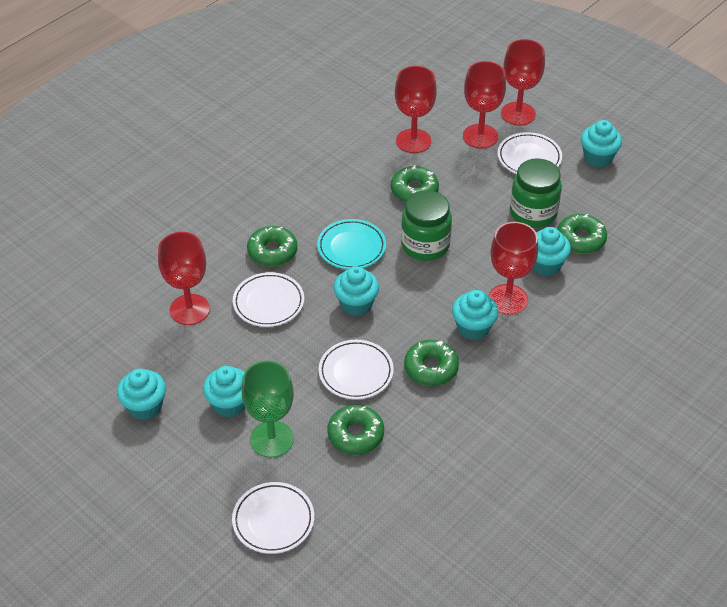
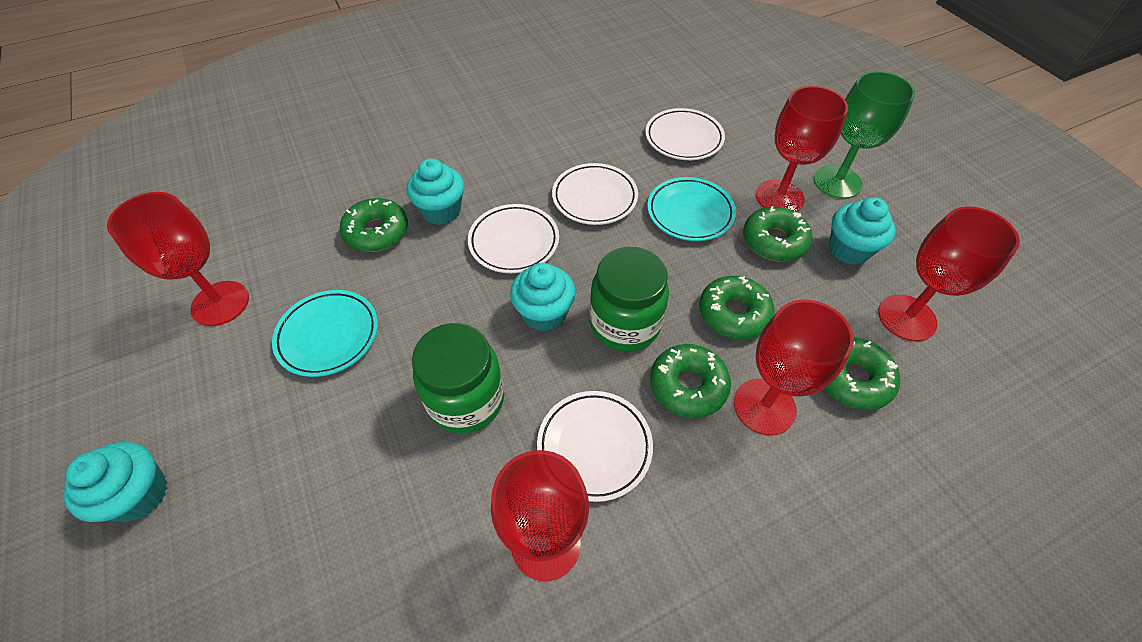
turquoise cupcake: [117,369,166,420] [203,366,245,417] [334,266,379,316] [452,290,498,340] [533,227,571,276] [581,120,622,167] = 6 -> [64,442,167,522] [407,158,464,225] [510,263,576,331] [829,197,896,265] = 4
turquoise plate: [317,219,386,269] = 1 -> [272,290,378,377] [647,177,736,241] = 2

